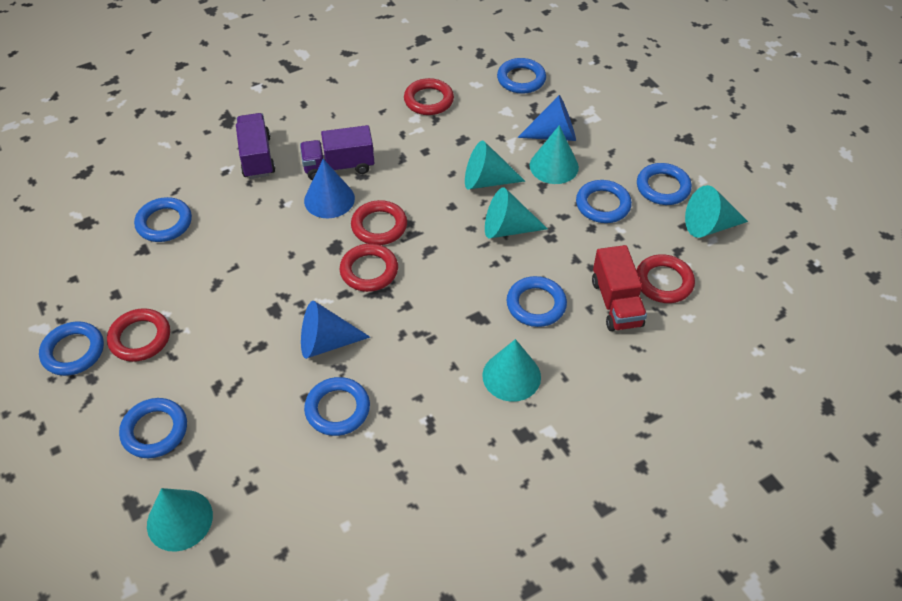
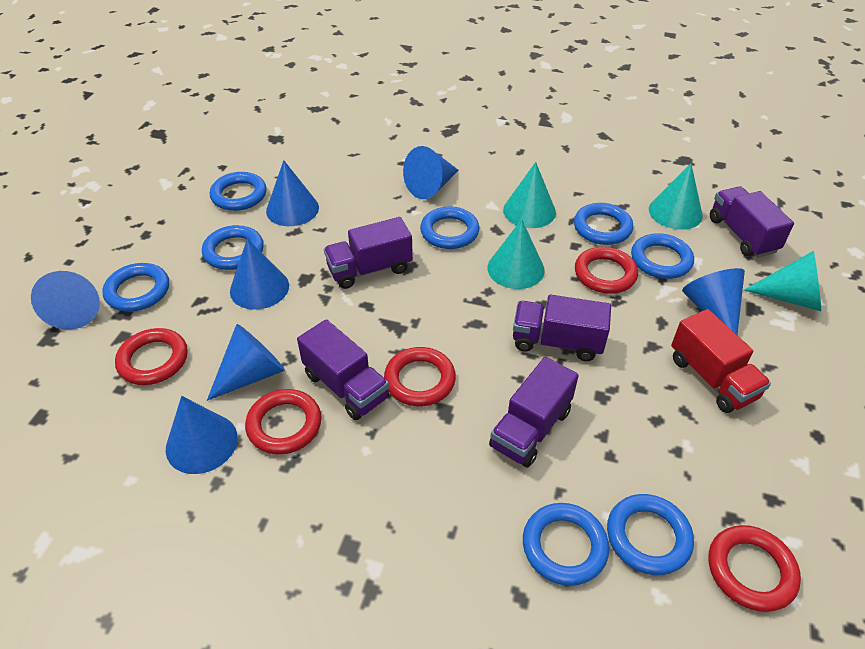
blue cone: [301,301,370,359] [304,159,355,218] [517,95,576,141] = 3 -> [31,271,100,330] [166,396,238,474] [207,324,285,401] [230,239,289,310] [266,160,319,226] [403,146,459,199] [682,268,745,335] = 7
purple truck: [236,113,275,179] [300,125,374,180] = 2 -> [297,319,389,420] [324,217,413,289] [489,357,579,468] [513,295,611,361] [710,186,794,257] = 5
turquoise cone: [147,488,213,552] [465,140,525,189] [482,339,541,402] [485,187,548,238] [530,125,579,184] [685,185,748,238] = 6 -> [487,219,545,289] [503,162,556,228] [649,163,703,230] [744,251,821,311] = 4

